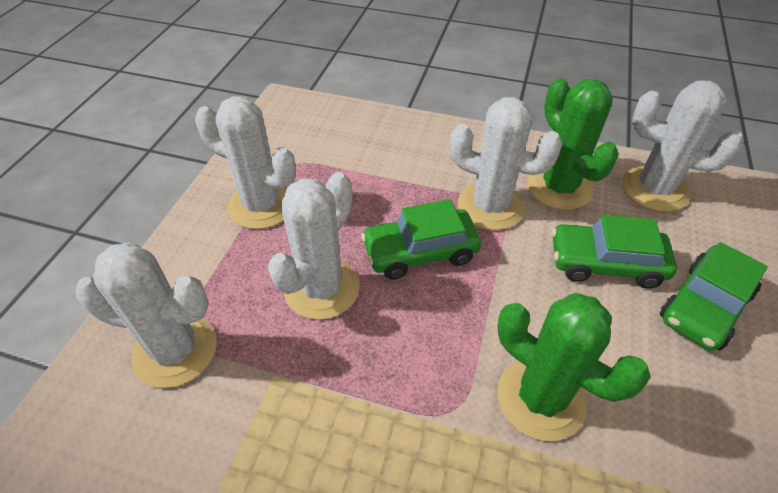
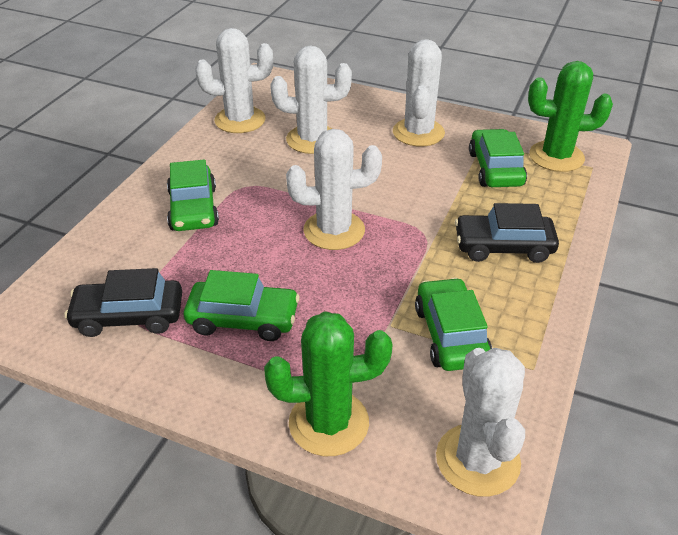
black car: none = 0 -> [65,268,182,337] [455,203,559,263] = 2
green car: [361,199,481,280] [552,215,677,289] [660,242,768,351] = 3 -> [167,159,219,231] [184,270,300,341] [415,278,492,371] [469,129,527,187] = 4

